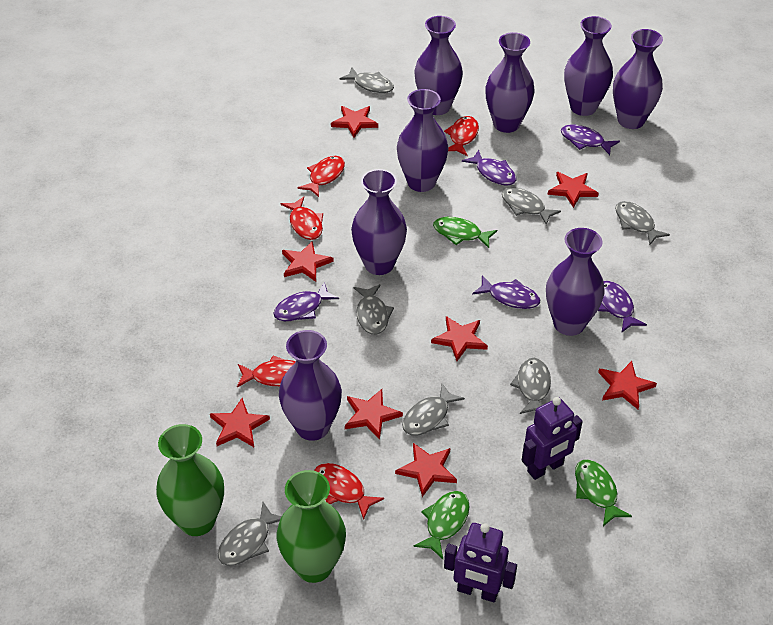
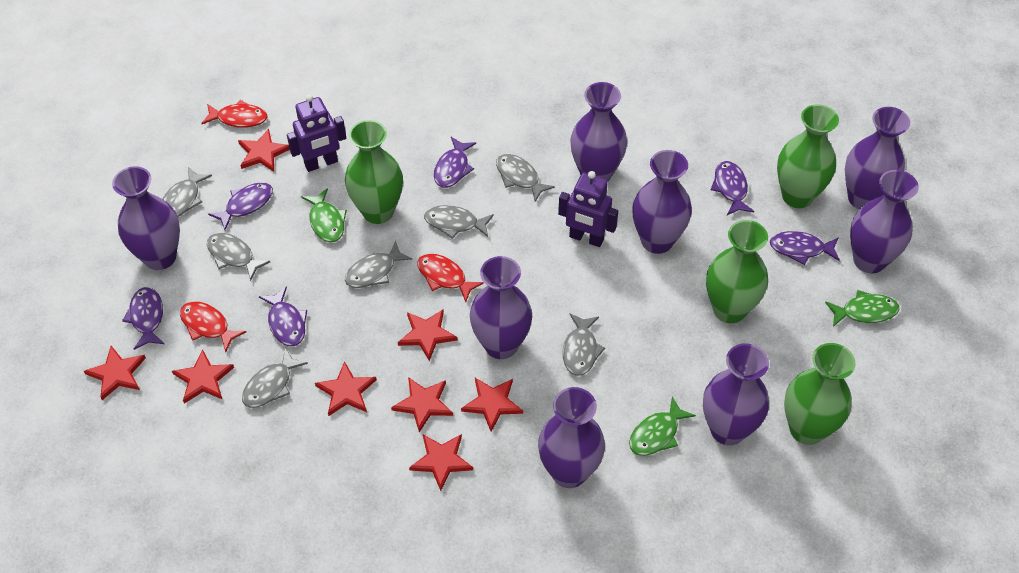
green vase: [156,424,224,536] [277,470,346,583] = 2 -> [345,120,403,224] [706,220,768,323] [777,104,839,208] [784,343,856,445] = 4
purple fish: [273,282,339,321] [462,150,517,185] [472,275,540,309] [561,125,620,155] [598,281,647,332] = 5 -> [122,287,164,350] [208,182,273,230] [259,286,307,346] [434,137,476,188] [711,161,754,215] [770,231,840,265] = 6
red fish: [237,355,296,387] [280,197,323,240] [297,156,345,197] [314,463,384,520] [444,116,479,156] = 5 -> [180,301,246,352] [201,100,267,128] [417,254,484,302] = 3

